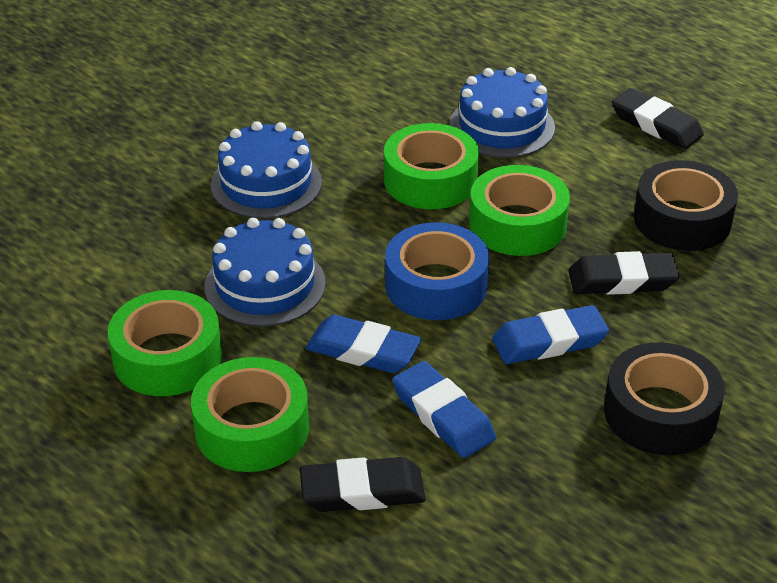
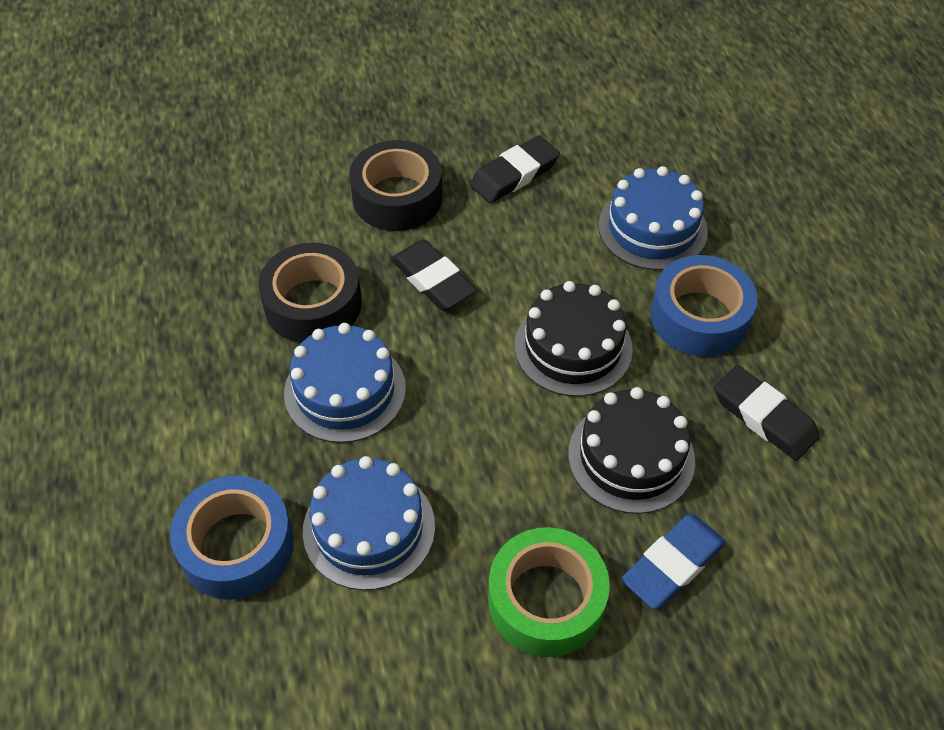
black cake: none = 0 -> [515,281,633,397] [568,387,695,514] = 2
blue eraser: [306,315,421,373] [392,361,496,458] [492,305,609,364] = 3 -> [621,514,726,609] = 1
blue tape: [385,222,489,320] = 1 -> [170,476,294,600] [651,255,758,357] = 2
green tape: [108,290,222,396] [191,357,309,472] [384,123,479,209] [469,165,570,256] = 4 -> [488,527,610,657] = 1

